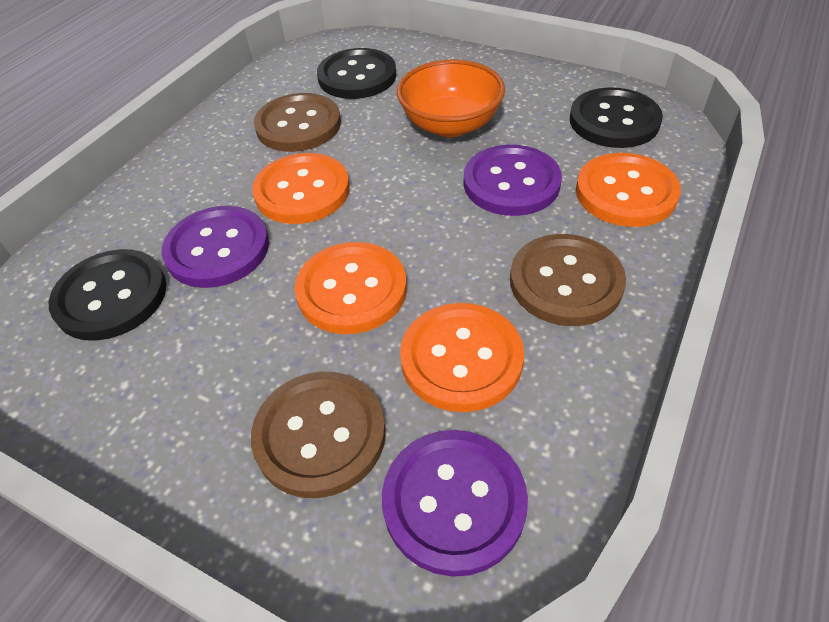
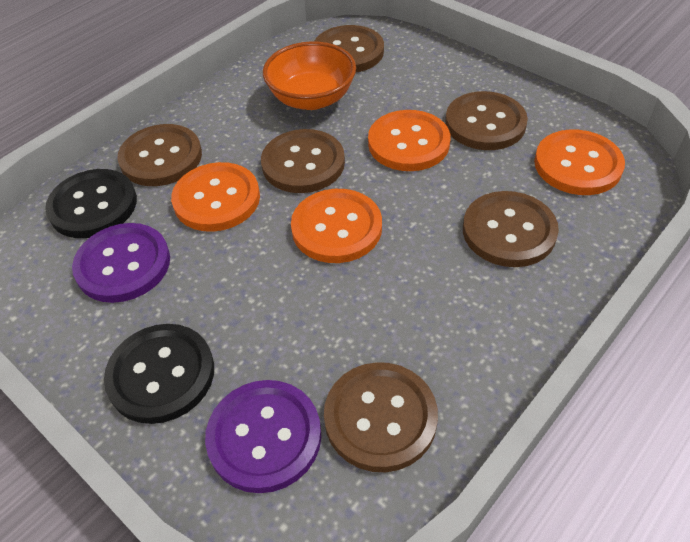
black button: [49,249,167,341] [317,48,396,99] [570,87,663,148] = 3 -> [45,169,137,238] [104,324,214,424] = 2
brown button: [251,372,386,498] [254,93,341,152] [510,234,626,326] = 3 -> [117,124,202,186] [261,129,345,193] [314,25,384,72] [324,362,438,472] [445,91,528,150] [463,191,559,267] = 6
purple button: [162,206,269,288] [382,430,528,577] [464,145,562,216] = 3 -> [72,223,170,303] [205,380,321,493] = 2

